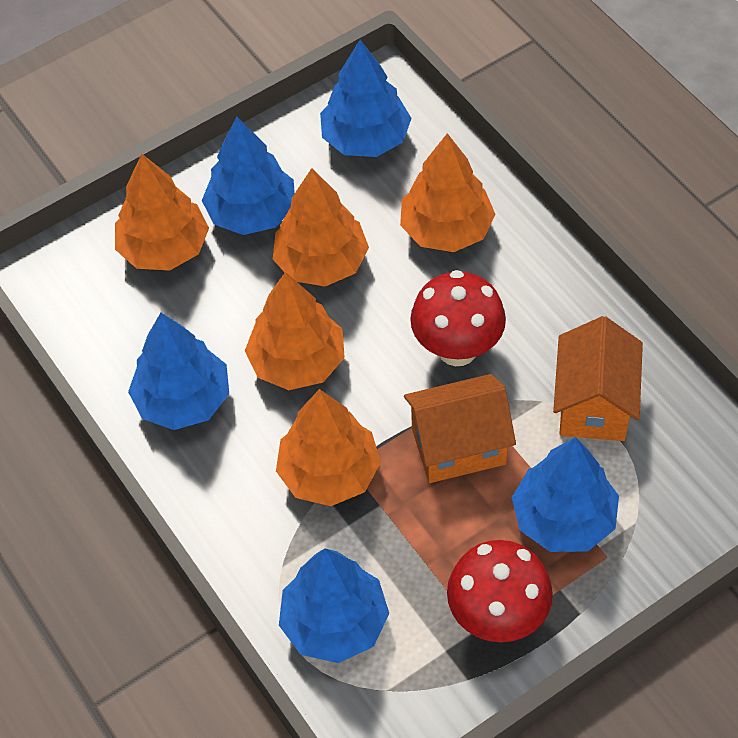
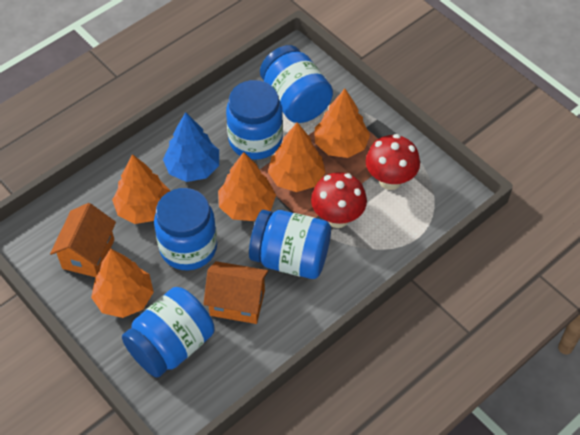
blue jar: none = 0 -> [122,287,214,378] [154,188,217,270] [226,80,283,160] [249,210,331,279] [260,45,333,123] = 5
blue tree: [128,313,229,430] [202,117,295,235] [279,548,389,663] [320,40,412,157] [512,437,619,552] = 5 -> [163,112,219,182] = 1

